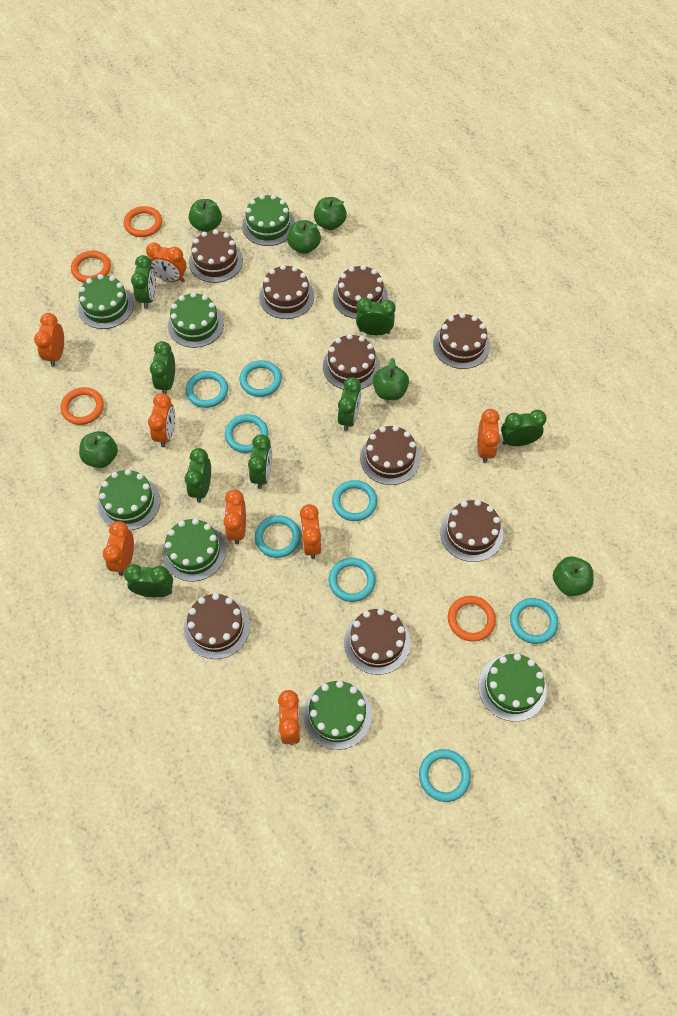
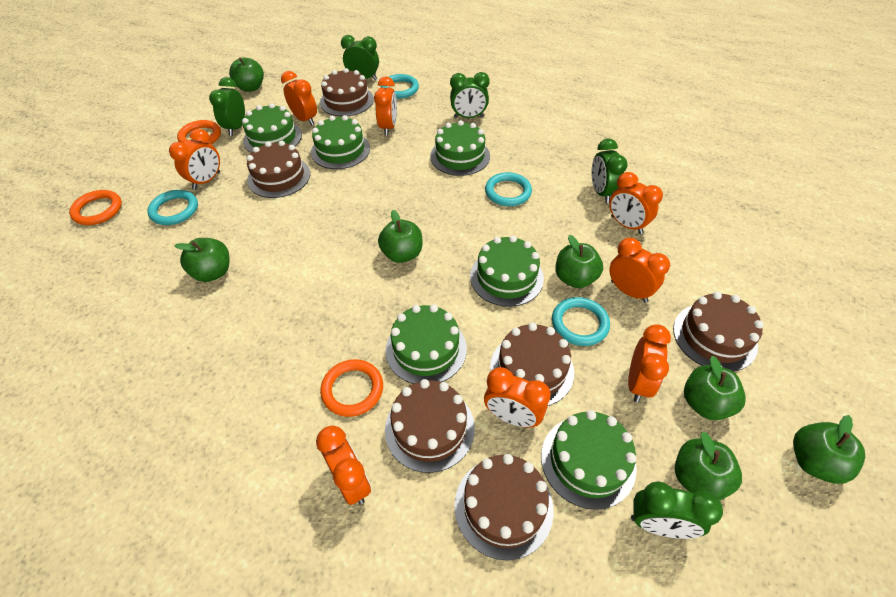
brown cake: [184,593,250,659] [189,229,243,283] [259,265,314,319] [323,334,380,390] [333,265,388,319] [344,608,410,675] [360,425,420,485] [433,313,490,369] [440,500,503,562] = 9 -> [247,141,310,198] [320,68,374,117] [385,379,475,473] [455,454,554,560] [490,323,574,406] [673,292,764,372] = 6
green apple: [79,431,118,468] [189,199,222,232] [287,220,321,254] [314,197,347,230] [373,358,409,400] [553,556,594,596] = 6 -> [174,238,229,282] [229,58,264,92] [378,210,422,263] [555,235,603,288] [675,432,742,500] [684,356,746,420] [793,415,865,484] = 7
green cake: [78,274,134,329] [98,469,160,531] [162,518,226,582] [168,292,224,348] [242,194,295,246] [303,681,372,750] [478,653,547,722] = 7 -> [242,103,302,153] [311,115,370,169] [386,304,467,384] [430,120,490,176] [470,235,544,307] [541,410,637,510] = 6
green clock: [124,564,173,597] [131,255,156,309] [150,341,175,394] [185,448,211,502] [248,434,272,489] [338,377,361,431] [356,298,396,335] [501,410,547,446] = 8 -> [209,77,245,136] [341,35,379,80] [450,72,490,118] [591,139,627,203] [631,481,723,539] = 5
orange ring: [61,387,104,425] [71,251,111,283] [124,206,162,237] [448,596,496,642] = 4 -> [69,190,122,225] [177,120,221,144] [320,359,383,417] = 3
turquoise ring: [186,371,228,408] [225,414,268,453] [239,360,282,397] [255,515,301,558] [329,558,376,602] [332,480,377,521] [419,749,471,802] [510,598,558,644] = 8 -> [147,190,198,225] [380,74,419,99] [485,172,532,206] [552,297,610,346] = 4

